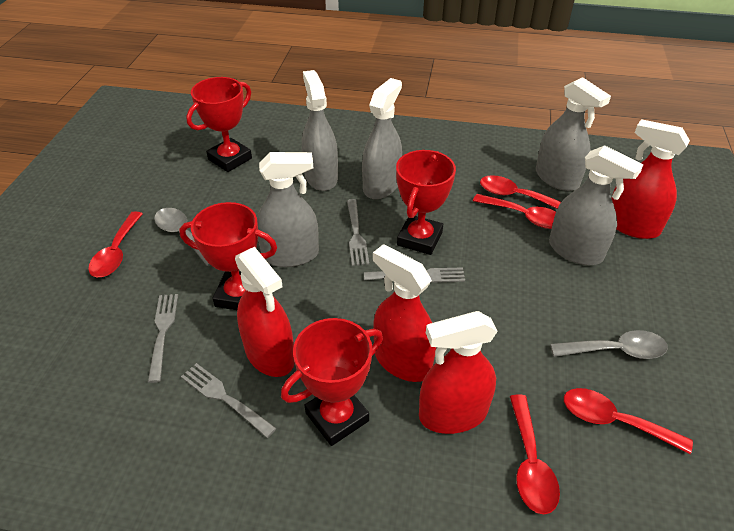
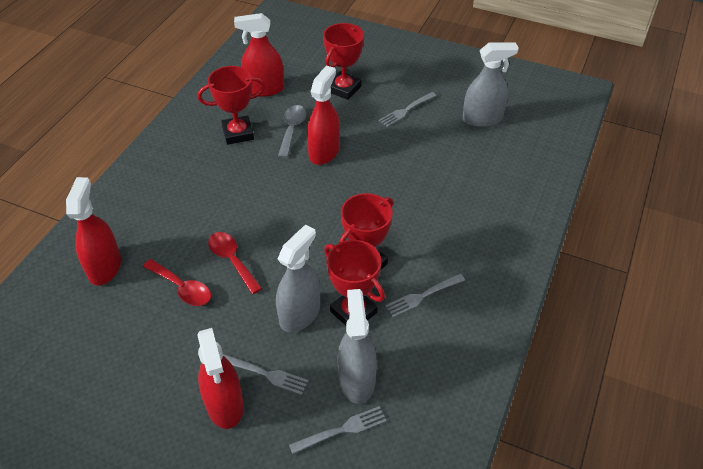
grey spoon: [154,208,210,266] [550,330,668,359] = 2 -> [278,105,306,158] = 1
grey spray bottle: [257,152,319,267] [302,70,338,191] [362,78,402,199] [536,77,611,191] [549,145,644,265] = 5 -> [276,224,320,333] [338,289,377,404] [463,42,519,127] = 3
red spoon: [88,211,143,277] [473,194,556,229] [480,175,561,209] [510,394,560,514] [564,388,693,454] = 5 -> [143,259,211,306] [208,232,262,294] = 2

